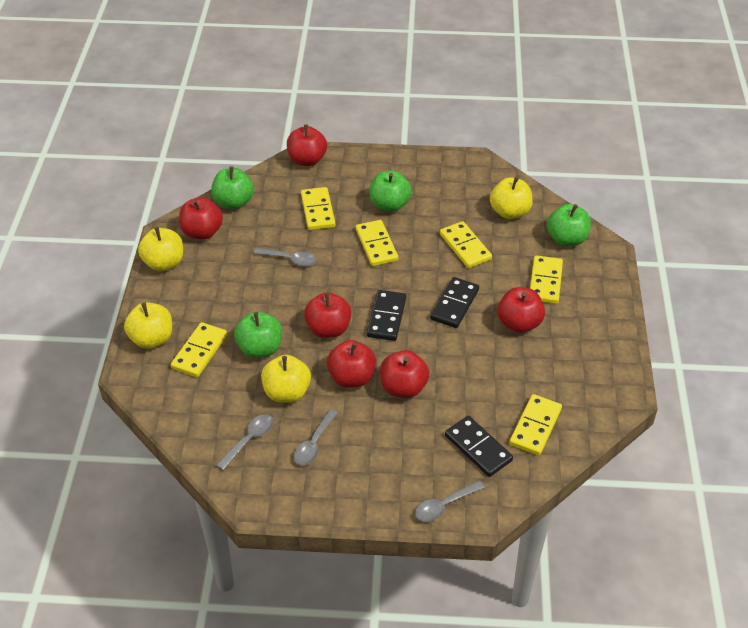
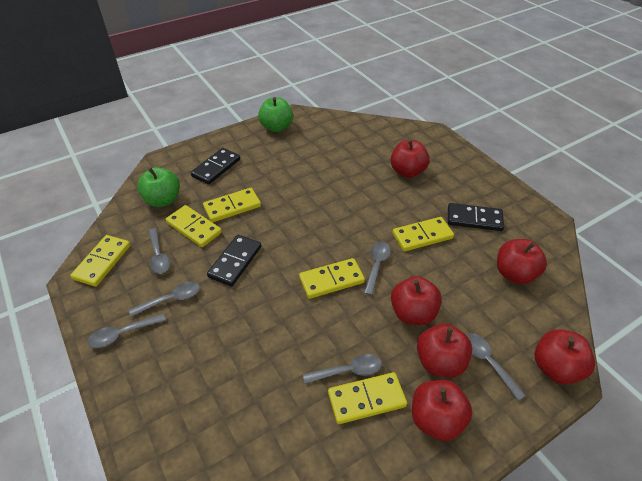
green apple: [211,166,254,209] [234,312,282,358] [369,170,412,212] [547,204,591,246] = 4 -> [137,167,180,207] [258,97,293,132] = 2
grey spoon: [216,414,273,470] [253,248,317,266] [294,409,338,465] [415,481,485,522] = 4 -> [87,313,166,348] [129,282,200,317] [148,228,170,274] [303,354,382,384] [364,242,391,295] [466,333,526,401] = 6
yellow apple: [124,302,172,349] [138,227,183,271] [261,355,311,403] [490,177,533,219] = 4 -> none = 0

